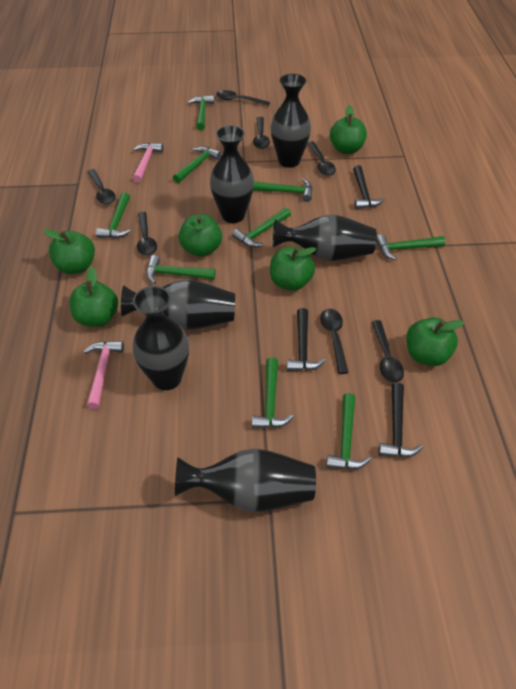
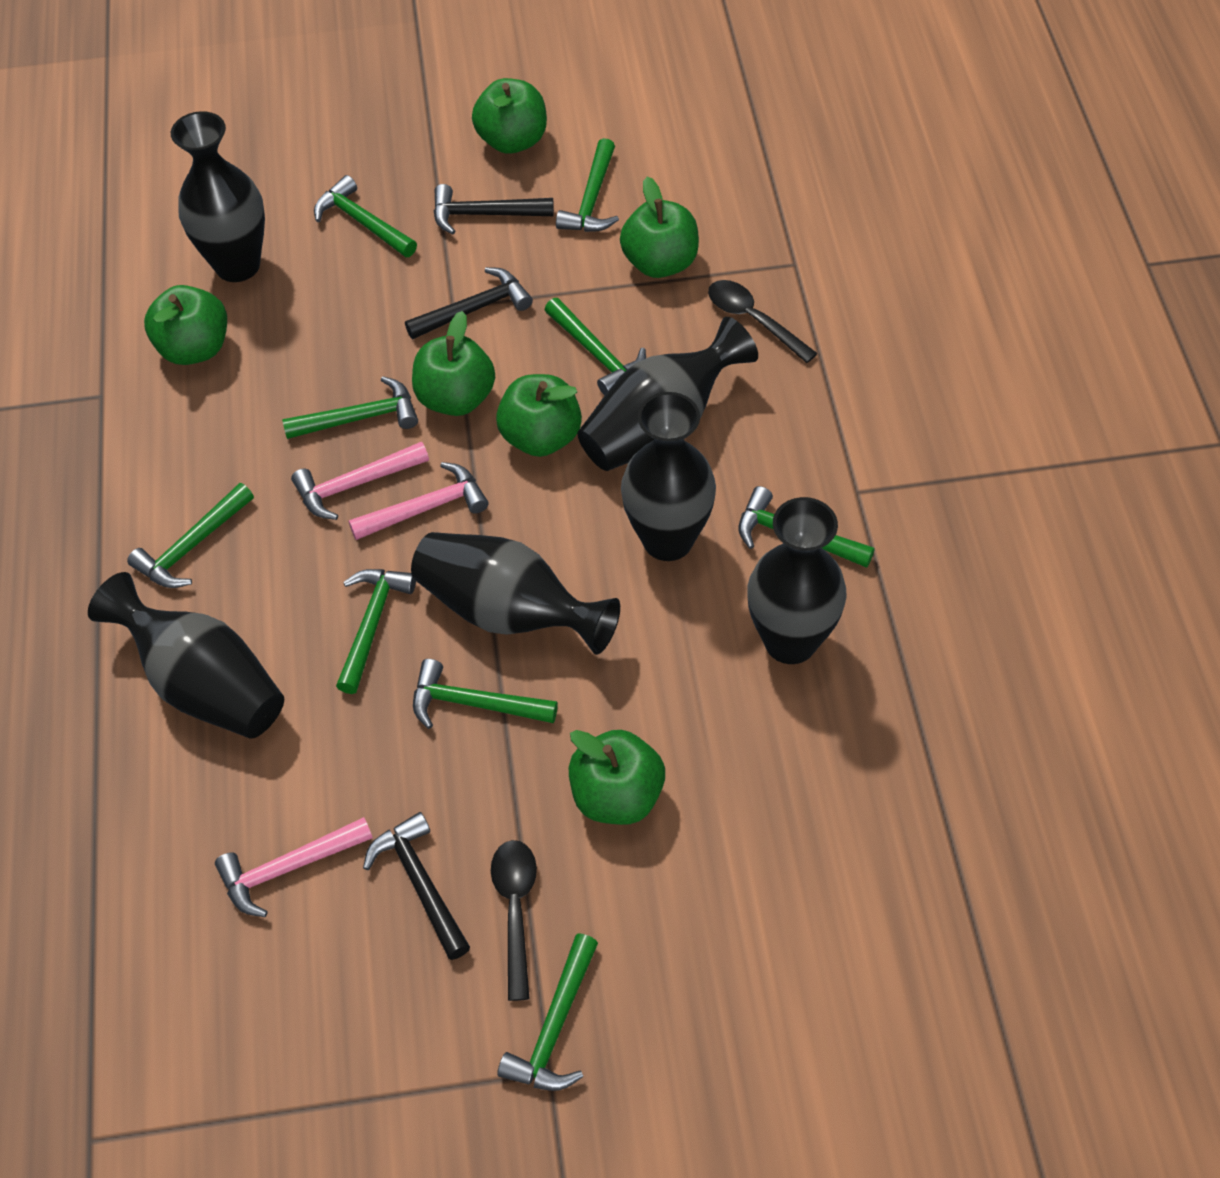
black spoon: [87,169,116,205] [137,212,157,256] [216,90,270,106] [253,117,270,149] [307,141,336,176] [320,309,349,374] [372,320,404,383] = 7 -> [491,840,537,1001] [708,280,818,363] = 2
pink hammer: [83,341,124,409] [133,143,163,183] = 2 -> [215,817,373,917] [291,442,429,520] [349,462,488,540] = 3

